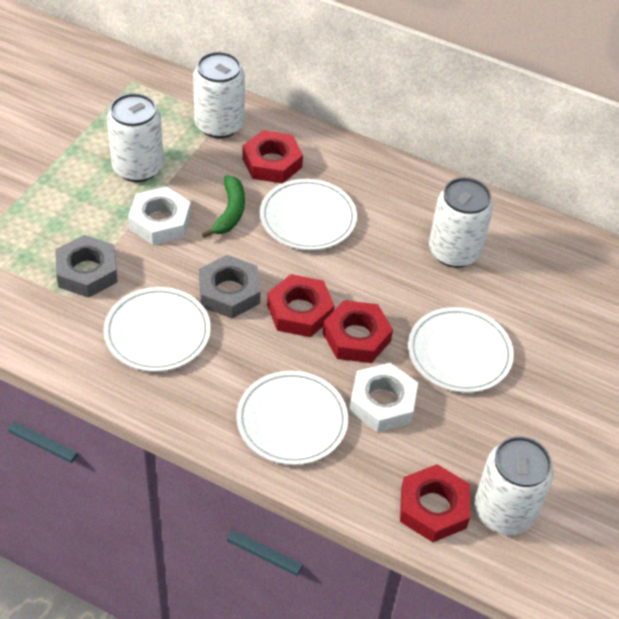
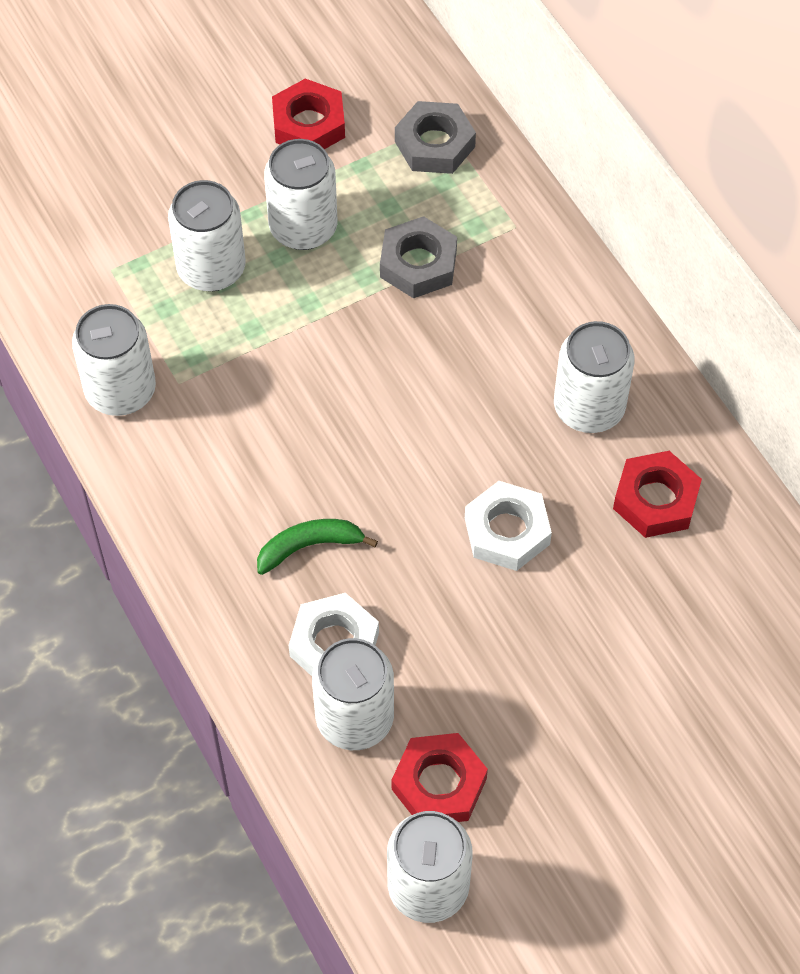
red nut: [242,130,303,183] [267,274,335,337] [323,300,393,363] [400,464,470,542] = 4 -> [272,79,345,149] [392,733,488,822] [613,451,702,538] = 3
white can: [107,93,164,182] [193,52,245,138] [429,177,493,268] [474,436,554,535] = 4 -> [72,304,156,416] [168,180,246,291] [264,139,338,250] [312,638,394,750] [387,811,473,923] [554,321,634,433] = 6
white plate: [103,287,211,372] [236,371,348,465] [260,179,357,250] [408,307,514,393] = 4 -> none = 0

